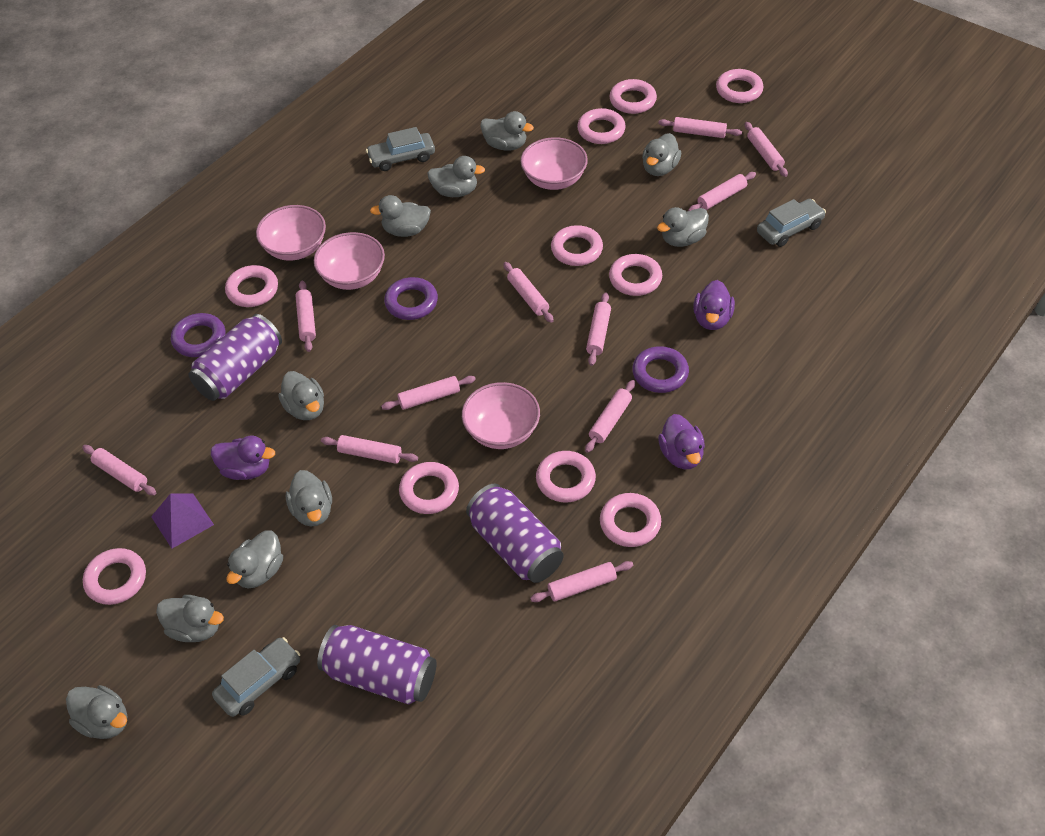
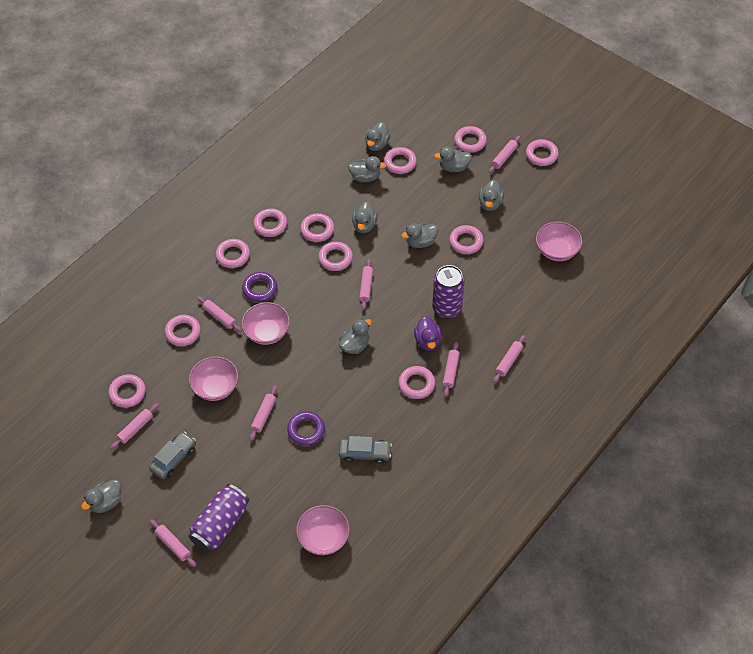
grey car: [212,637,300,717] [366,127,435,171] [757,199,826,247] = 3 -> [149,431,196,479] [339,436,392,464] = 2
grey duck: [66,685,127,739] [156,595,224,642] [226,530,283,588] [278,371,324,420] [286,470,332,527] [370,195,431,237] [427,156,485,197] [480,111,534,151] [642,133,681,176] [657,207,709,247] = 10 -> [81,479,121,513] [339,319,372,354] [348,156,386,182] [352,201,378,233] [365,122,390,151] [401,223,438,248] [434,146,472,172] [479,180,504,211] = 8
pink ring: [83,548,146,605] [225,265,278,307] [399,462,459,514] [536,451,596,502] [551,225,603,266] [577,108,626,144] [600,493,661,547] [609,79,657,114] [609,254,662,296] [716,69,763,103] = 10 -> [108,374,146,408] [165,315,201,346] [216,239,250,268] [253,208,287,237] [300,213,334,242] [318,242,353,271] [384,147,417,174] [398,366,435,399] [449,225,484,254] [454,126,487,153] [526,139,559,166] = 11
pink rolling pin: [82,445,156,495] [295,281,316,352] [321,435,418,464] [381,376,476,410] [503,262,554,323] [530,561,633,602] [585,380,635,453] [586,292,611,366] [658,117,742,138] [688,172,756,211] [745,122,788,177] = 11 -> [110,403,159,449] [150,519,196,567] [197,296,242,332] [249,386,277,441] [359,259,373,310] [443,342,460,397] [489,136,521,173] [493,335,525,383] = 8
purple can: [188,314,282,401] [317,625,437,704] [466,483,564,583] = 3 -> [188,484,249,552] [432,265,465,318] = 2
purple duck: [211,436,275,480] [658,414,705,469] [693,280,735,330] = 3 -> [414,316,441,351] = 1
purple pyramid: [151,493,214,548] = 1 -> none = 0
purple ring: [171,313,225,357] [384,277,438,320] [632,346,689,393] = 3 -> [242,272,277,302] [287,411,325,446] = 2

